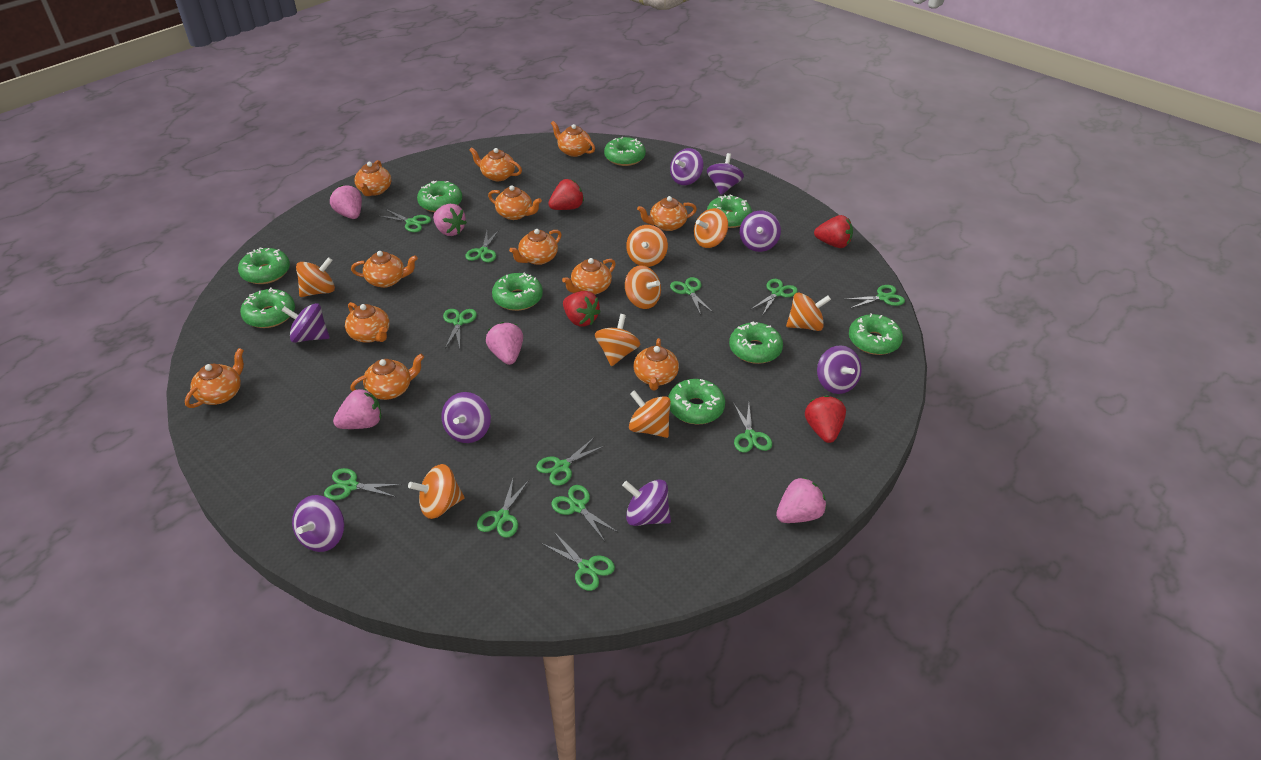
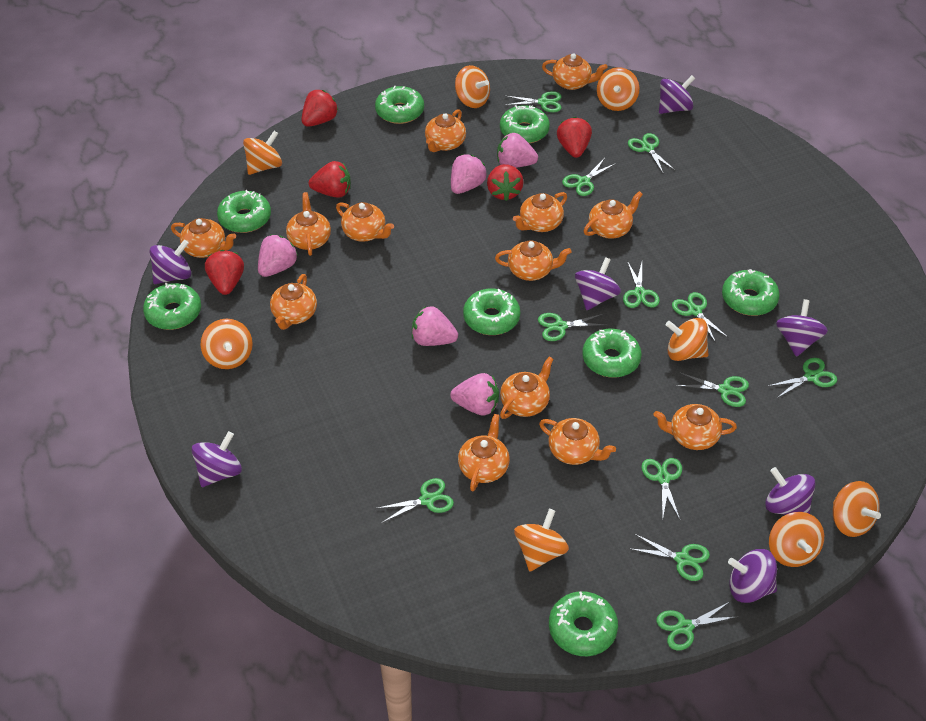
green donut: [238,247,290,284] [240,287,295,328] [417,181,462,212] [492,272,543,311] [604,137,646,166] [668,379,725,424] [707,194,752,228] [729,321,783,364] [849,314,903,355] = 9 -> [143,283,201,330] [217,190,271,233] [375,86,424,124] [463,288,520,335] [500,105,550,144] [549,591,618,656] [582,329,642,378] [722,269,780,316] = 8
orange teapot: [185,348,244,408] [345,302,390,343] [350,354,424,400] [351,251,418,288] [354,160,391,196] [469,147,522,181] [488,185,542,220] [509,229,562,265] [551,121,595,157] [562,258,616,295] [634,338,679,390] [637,196,697,231] = 12 -> [171,218,236,258] [270,274,317,330] [286,192,331,256] [336,202,394,242] [425,109,466,152] [458,414,510,491] [495,240,571,281] [500,356,554,419] [513,192,567,232] [539,418,616,465] [542,53,608,90] [584,191,643,239] [653,404,737,450] = 13
purple spinning top: [281,303,330,343] [292,495,344,552] [441,392,491,443] [622,479,671,526] [670,148,704,185] [707,153,744,195] [740,211,781,252] [817,345,862,394] = 8 -> [149,240,191,284] [191,431,242,487] [575,257,621,310] [659,75,695,114] [728,549,777,603] [765,467,816,515] [776,299,828,357] = 7
red strawberry: [548,179,584,210] [563,291,601,327] [805,396,846,443] [814,215,853,248] = 4 -> [205,250,244,295] [301,90,338,127] [309,161,351,198] [487,164,524,201] [557,117,592,158] = 5

